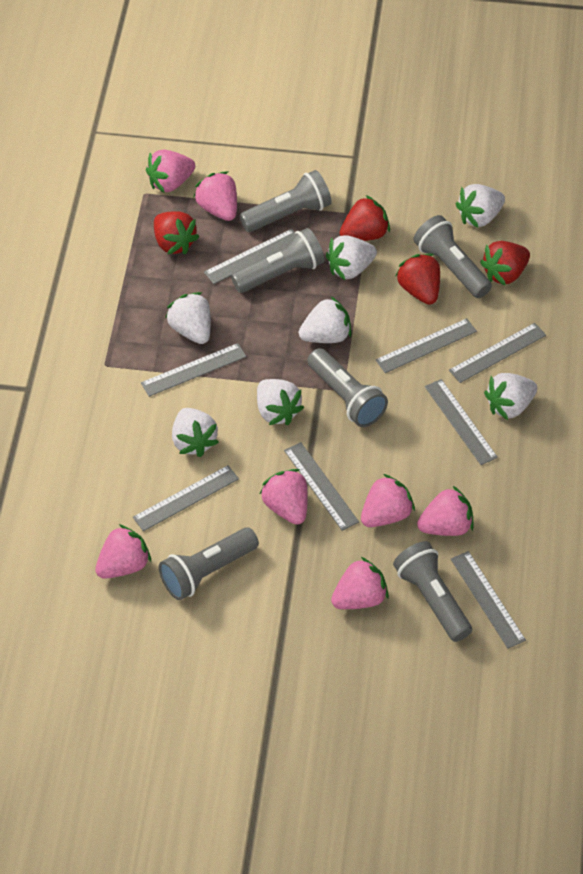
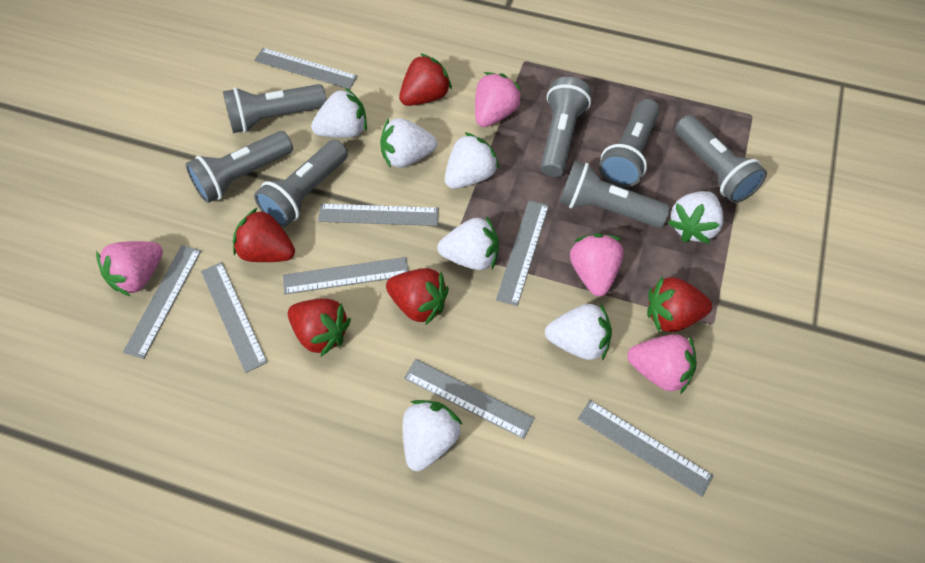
grey flashlight: [159,527,259,600] [231,228,325,293] [240,170,332,232] [307,348,388,427] [393,541,472,642] [414,215,492,298] = 6 -> [186,131,293,203] [223,84,326,133] [254,140,348,227] [541,77,591,177] [559,161,670,228] [599,99,660,187] [675,115,767,203] = 7
pink strawberry: [95,524,151,579] [146,149,195,193] [194,172,237,221] [260,469,308,525] [331,557,389,609] [361,474,415,527] [417,486,474,536] = 7 -> [96,241,163,296] [475,72,522,127] [570,233,624,296] [627,334,697,394] = 4
red strawberry: [154,211,199,255] [340,195,390,241] [396,254,440,305] [480,241,530,286] = 4 -> [233,207,295,262] [288,298,351,357] [386,268,449,326] [399,53,452,106] [647,276,712,333] = 5

